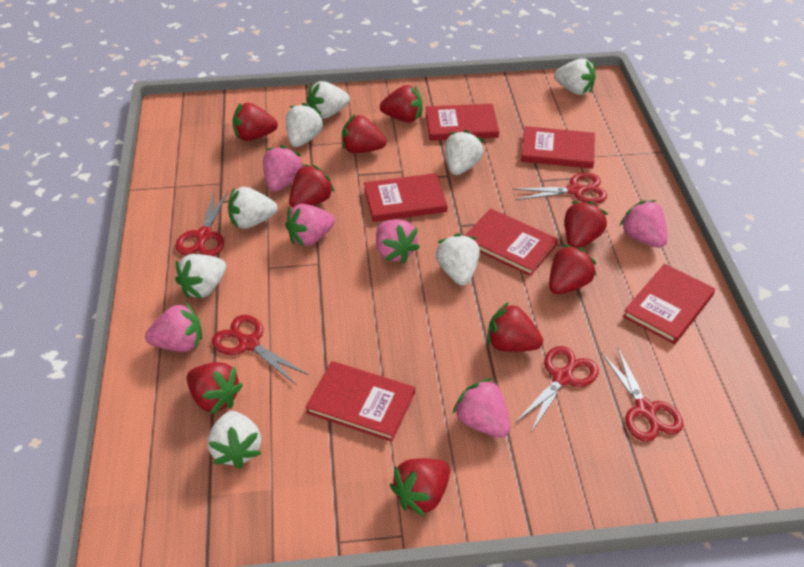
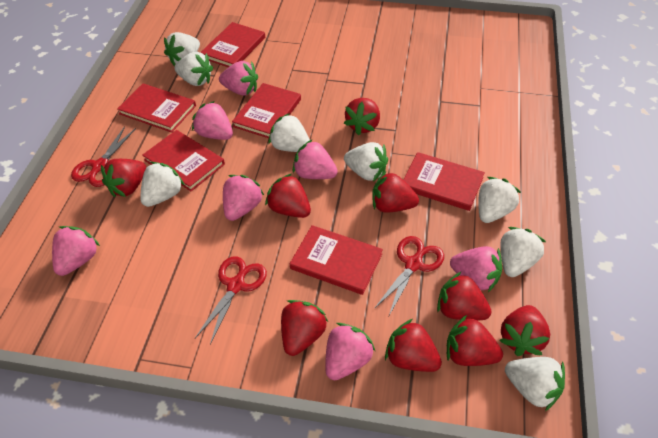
pink strawberry: [145,303,202,352] [263,145,304,192] [285,204,335,246] [376,219,420,263] [453,378,510,438] [620,200,667,248] = 6 -> [52,226,100,276] [192,101,233,140] [219,61,258,96] [223,175,264,221] [293,140,338,179] [325,323,375,380] [450,246,502,292] = 7
red scissors: [175,192,228,256] [212,315,309,385] [512,173,607,204] [515,346,599,433] [602,349,683,442] = 5 -> [71,126,136,187] [195,256,267,344] [374,236,444,315] = 3

